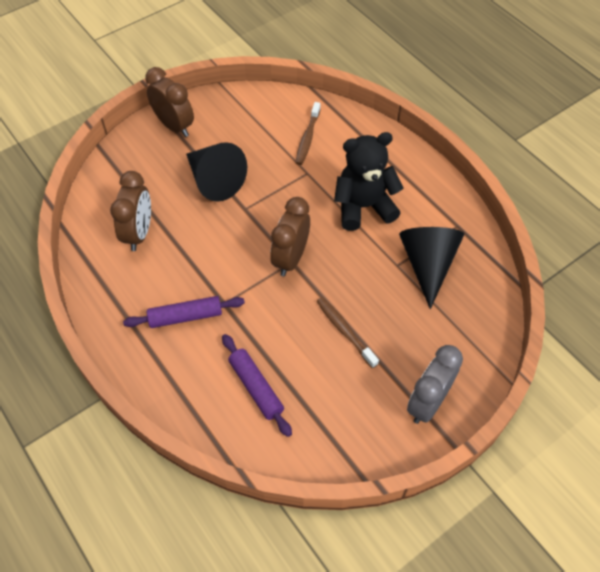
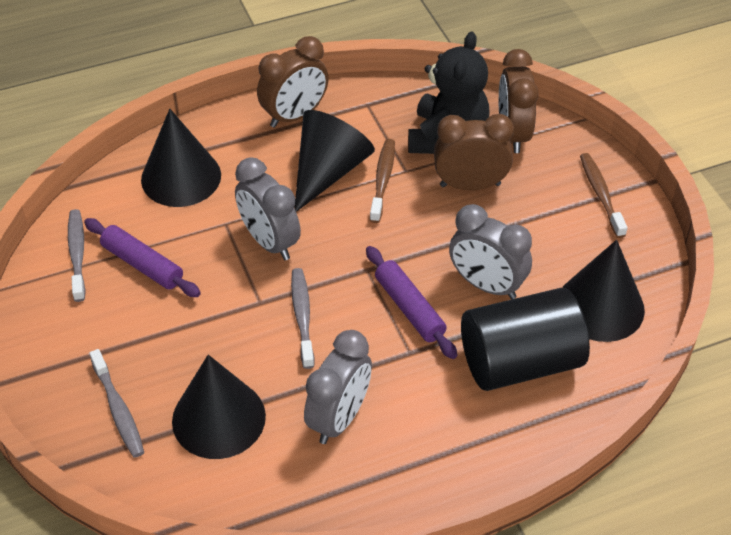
black cone: [186,142,247,202] [399,227,464,309] = 2 -> [141,109,221,207] [172,355,266,459] [295,110,375,212] [562,240,645,342] = 4
black cylinder: none = 0 -> [461,288,590,391] = 1
grey clock: [407,345,463,424] = 1 -> [235,157,301,260] [304,330,372,444] [449,204,532,299] = 3
grey toothbrush: none = 0 -> [68,209,86,302] [90,349,144,458] [291,268,314,369] = 3

